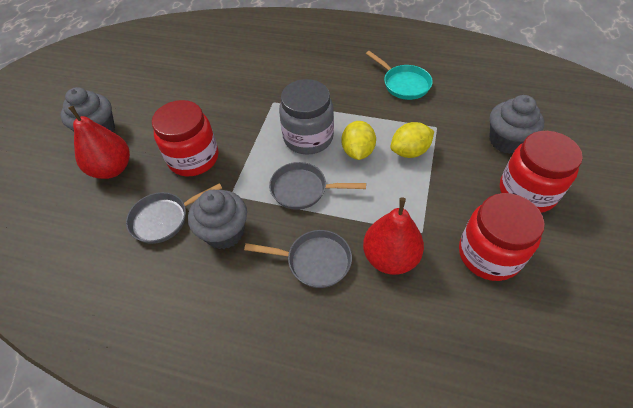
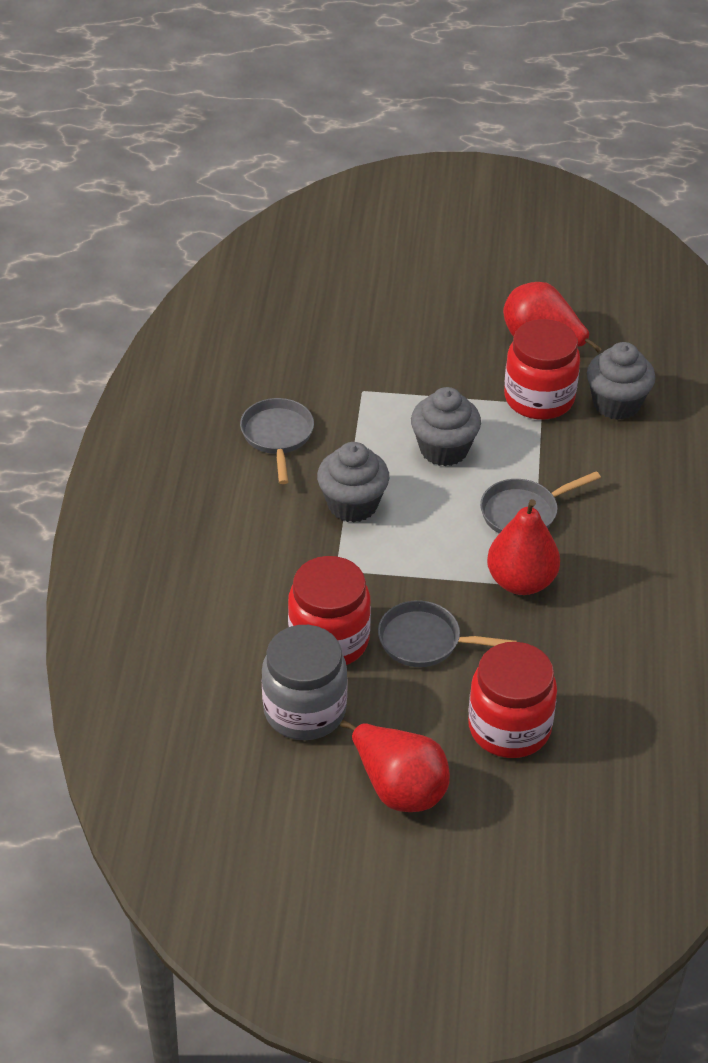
red pear: [68,106,130,179] [363,197,424,275] = 2 -> [340,720,450,812] [487,499,560,595] [503,282,602,352] = 3
turquoise pan: [366,51,433,100] = 1 -> none = 0
yellow lemon: [341,121,376,160] [390,122,434,158] = 2 -> none = 0

